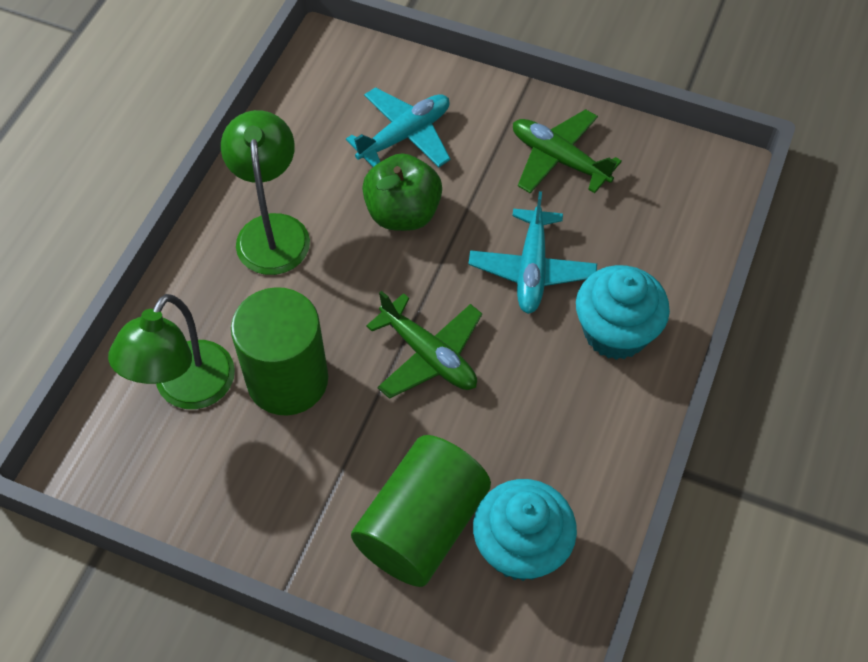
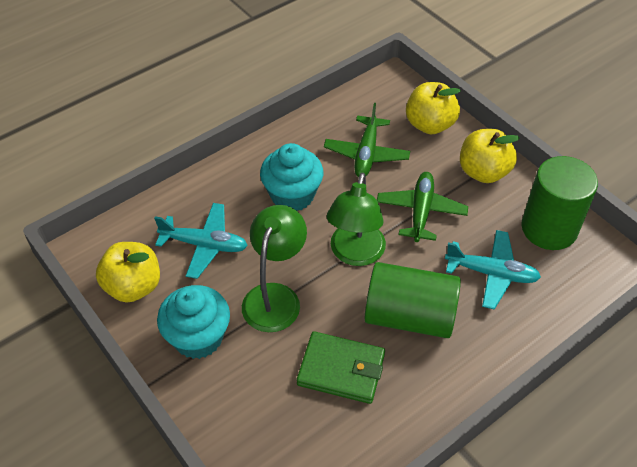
green apple: [362,153,442,231] = 1 -> none = 0
green wallet: none = 0 -> [297,331,385,404] = 1
yellow apple: none = 0 -> [96,242,160,302] [406,82,461,134] [460,129,520,183] = 3

